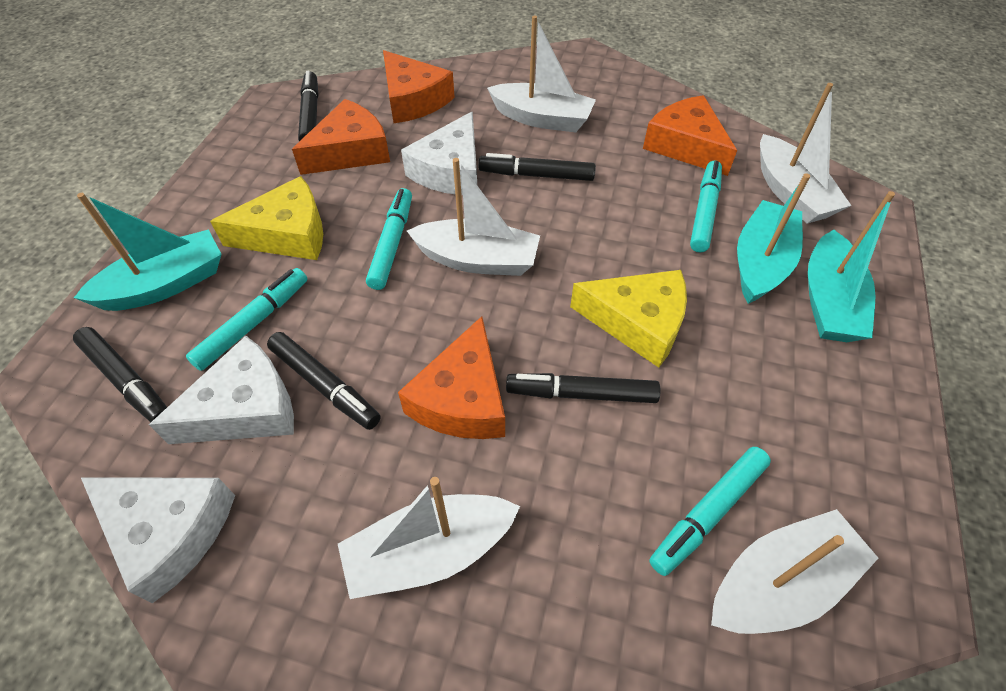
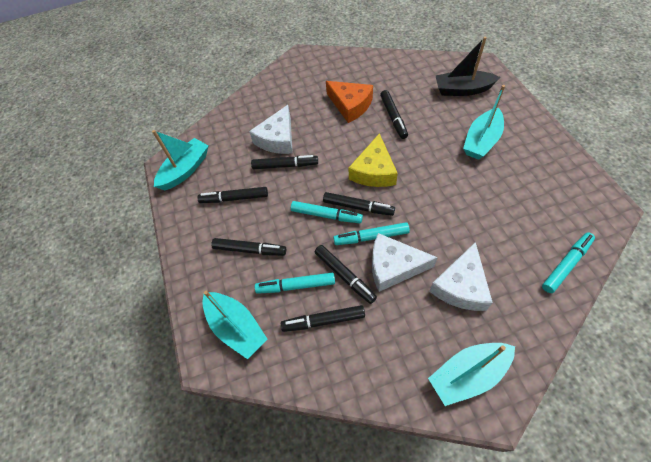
black boat: none = 0 -> [435,37,500,96] = 1
black marker: [73,327,167,422] [267,332,381,430] [298,71,319,141] [478,153,596,181] [506,373,661,403] = 5 -> [197,187,268,203] [211,238,286,256] [251,155,318,169] [281,305,365,332] [315,245,377,304] [323,192,395,216] [380,90,408,139] = 7
orange cheese: [292,99,390,175] [383,50,455,123] [398,316,505,439] [643,95,737,176] = 4 -> [326,81,373,123] = 1
turquoise boat: [74,193,222,311] [737,174,810,304] [808,191,895,342] = 3 -> [152,130,209,190] [202,291,268,359] [428,343,515,406] [463,85,505,160] = 4
white boat: [338,477,520,599] [407,158,540,276] [487,16,596,133] [711,509,879,634] [760,83,852,224] = 5 -> none = 0
yellow cheese: [210,176,323,260] [570,270,687,368] = 2 -> [348,133,398,187] = 1

